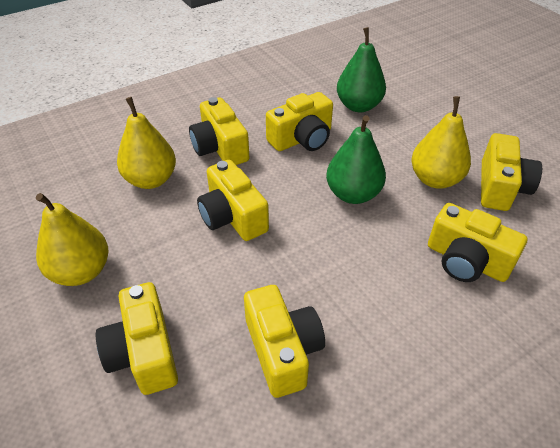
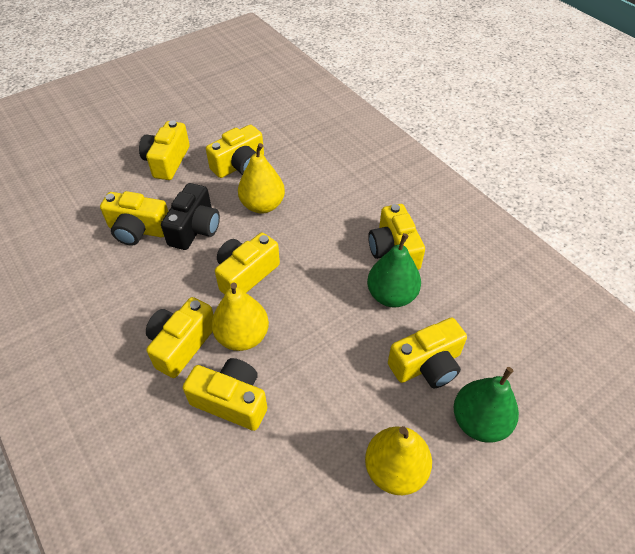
black camera: none = 0 -> [161,183,220,250] = 1
yellow camera: [96,282,178,395] [189,97,249,165] [197,160,269,241] [244,285,325,398] [266,92,333,151] [428,203,528,282] [481,133,542,211] = 7 -> [100,191,168,246] [139,120,190,180] [146,297,214,378] [183,358,267,431] [206,125,264,178] [215,233,280,295] [368,204,425,270] [388,317,467,388] = 8

